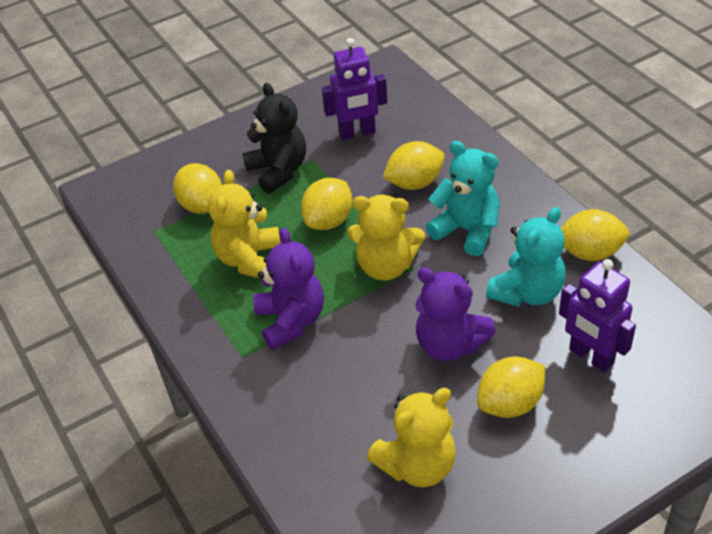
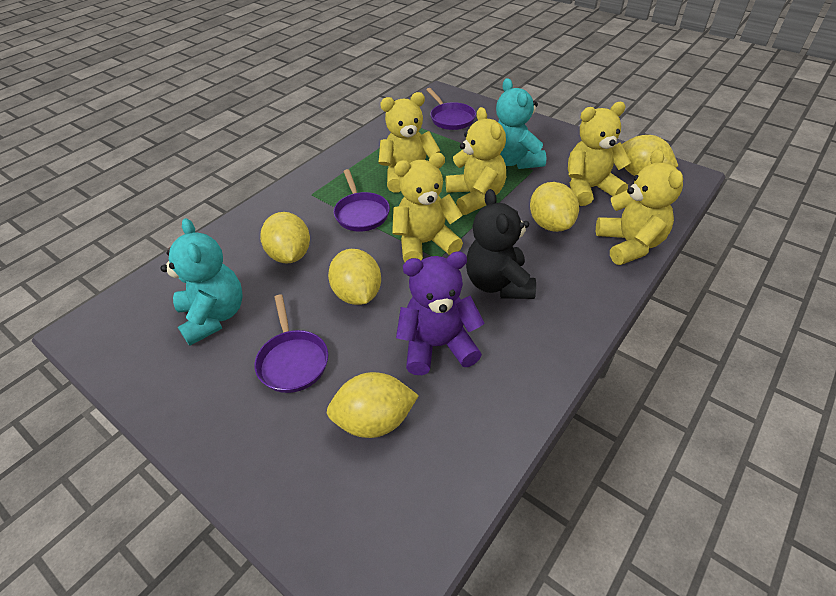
purple pan: none = 0 -> [254,295,328,393] [333,169,390,232] [426,88,476,130] = 3
purple robot: [322,38,387,140] [559,259,636,372] = 2 -> none = 0
purple teddy bear: [253,227,324,350] [415,268,495,361] = 2 -> [396,251,484,375] = 1
yellow teddy bear: [208,170,281,278] [347,195,425,281] [367,388,456,487] = 3 -> [378,92,440,193] [392,153,463,262] [446,107,506,215] [568,102,631,206] [596,149,683,265] = 5

